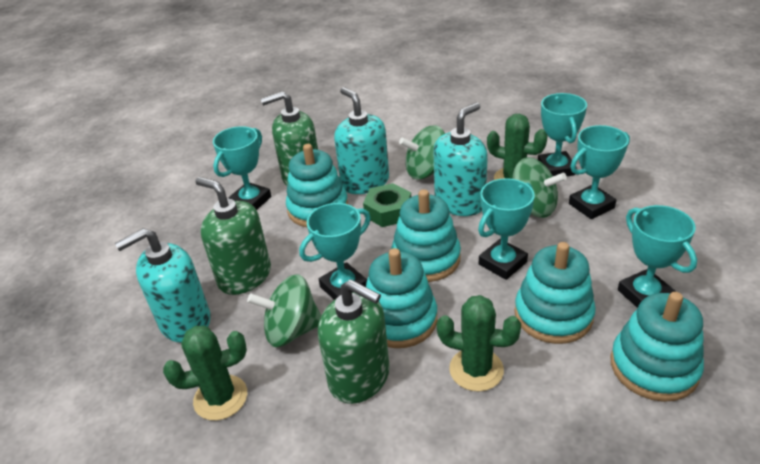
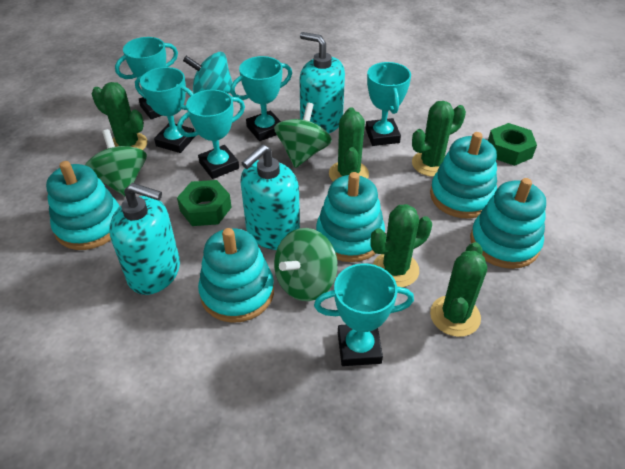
green cactus: [163,326,247,421] [437,295,521,392] [487,114,548,180] = 3 -> [92,82,147,150] [329,108,369,181] [371,204,432,287] [412,101,466,177] [430,242,487,337] = 5
green nut: [363,183,411,227] = 1 -> [177,180,232,226] [488,123,537,166] = 2
green soap dispenser: [195,177,271,295] [261,91,318,186] [318,279,390,404] = 3 -> none = 0
turquoise spinning top: none = 0 -> [183,52,233,94] = 1

